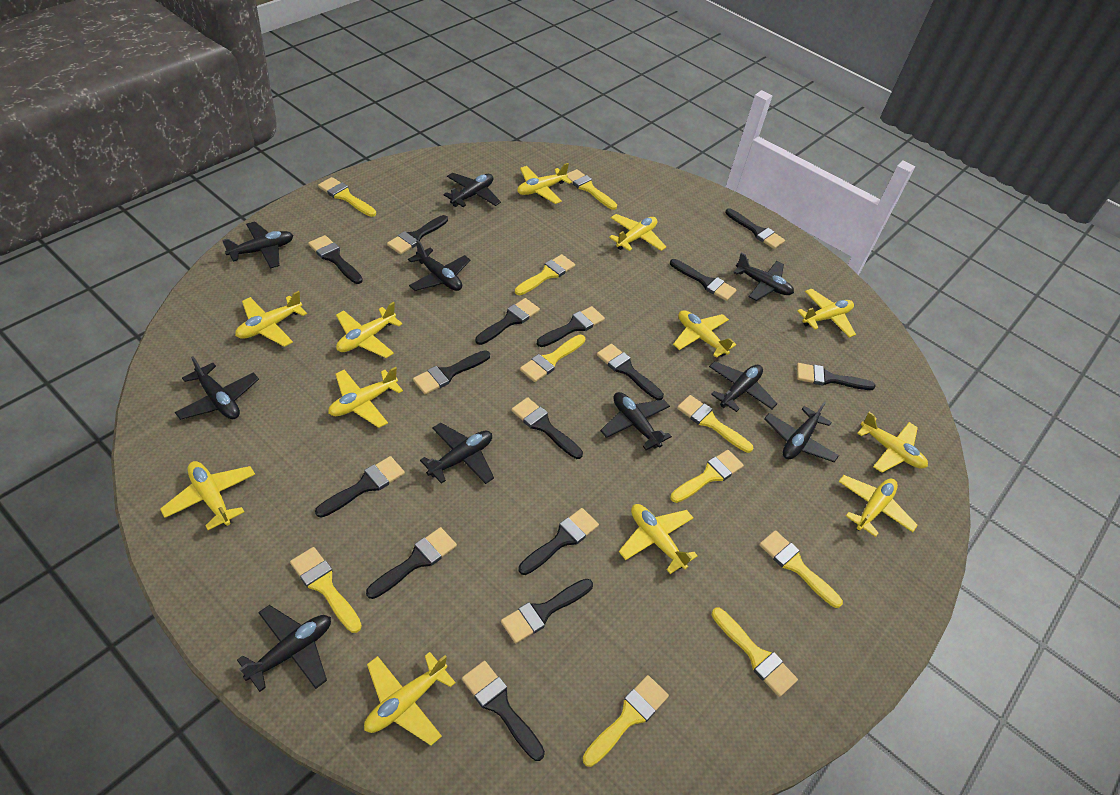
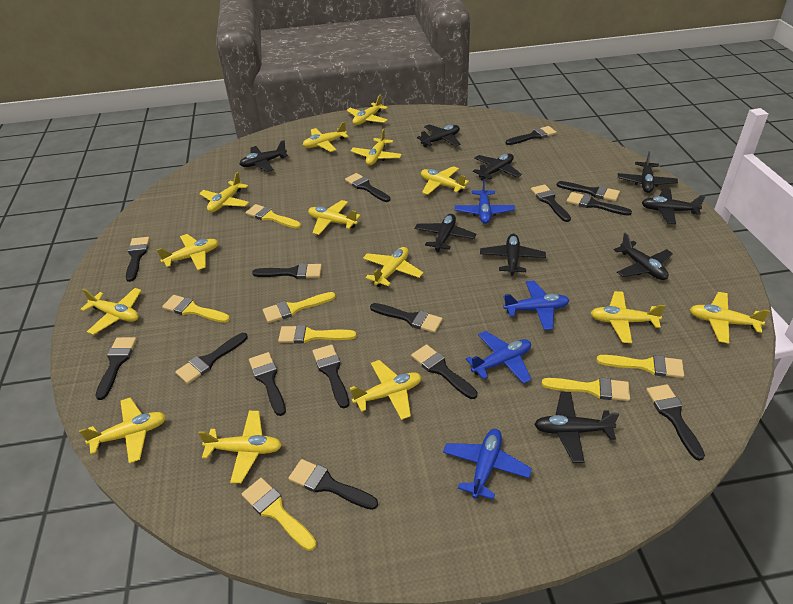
black plane: [175,356,259,420] [222,222,293,269] [237,605,331,692] [408,240,470,291] [420,423,494,484] [443,173,501,207] [600,392,672,450] [709,361,777,412] [733,253,794,301] [764,402,839,462] = 10 -> [240,140,288,172] [415,214,476,252] [417,124,461,147] [473,154,522,181] [480,234,546,276] [534,392,619,463] [614,233,673,280] [618,151,678,193] [642,188,706,224] = 9
blue plane: none = 0 -> [443,429,532,500] [455,179,515,224] [466,331,531,384] [503,280,569,330] = 4
yellow brush: [290,547,362,633] [318,177,376,217] [515,254,575,295] [520,335,585,382] [567,169,617,210] [583,675,669,767] [670,450,744,503] [677,395,753,453] [712,607,798,697] [759,530,843,608] = 10 -> [162,295,230,323] [242,478,316,551] [246,204,301,229] [263,292,336,323] [278,325,356,344] [542,377,630,401] [596,355,684,378] = 7
yellow plane: [160,461,255,530] [235,291,307,347] [328,367,403,428] [336,302,403,358] [364,652,456,746] [517,163,572,204] [609,214,666,251] [619,504,698,574] [673,310,736,358] [797,289,856,338] [838,475,918,537] [857,412,928,473] = 12 -> [79,397,166,463] [80,288,142,335] [157,234,219,270] [198,411,282,483] [199,172,249,212] [303,122,349,152] [308,200,361,235] [346,95,388,125] [350,360,422,420] [351,129,402,165] [363,247,423,287] [421,166,469,195] [590,291,665,343] [689,292,770,344] = 14

